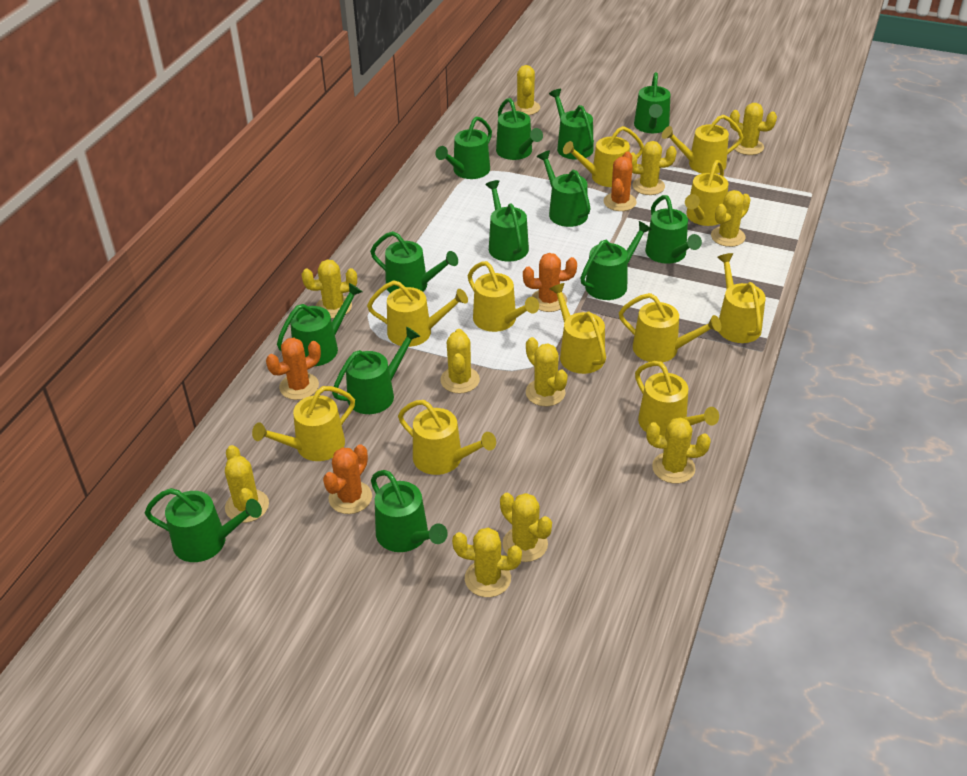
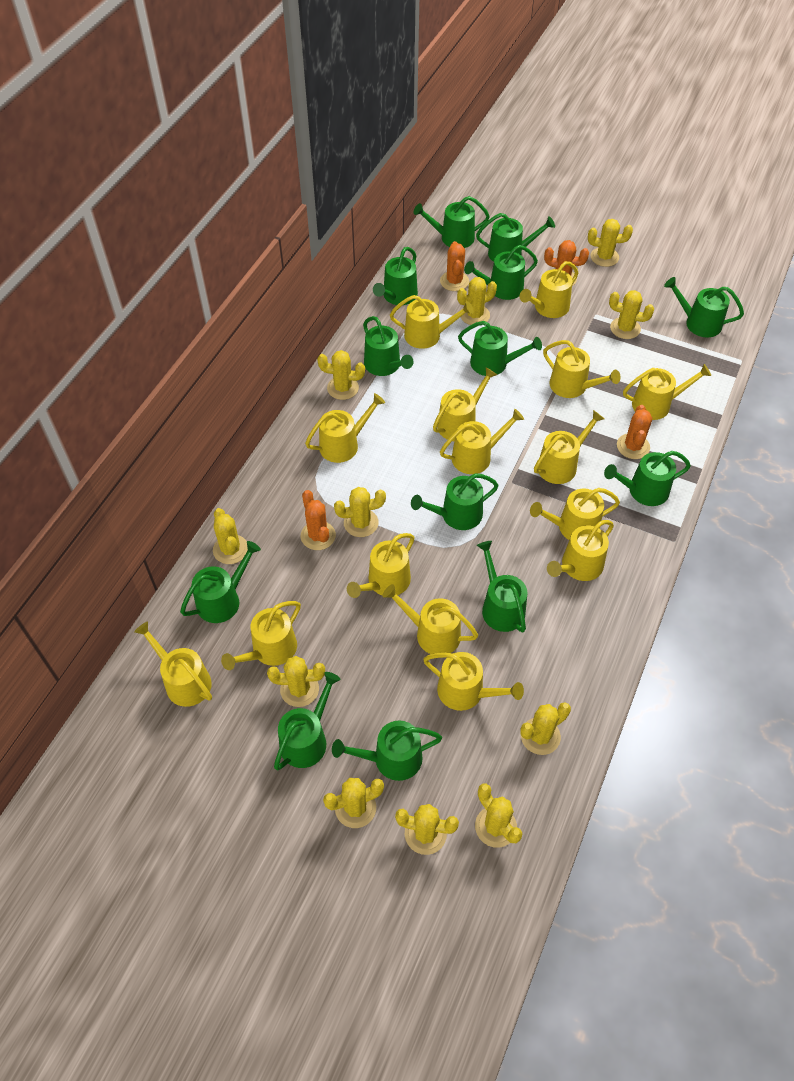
yellow watering can: [252,386,355,461] [367,280,468,347] [398,400,496,475] [468,261,539,332] [549,283,606,374] [563,126,644,187] [619,293,721,362] [635,361,719,436] [662,115,743,174] [685,160,728,226] [717,253,766,343] = 11 -> [134,621,212,707] [221,601,301,670] [305,393,385,463] [347,533,415,598] [382,584,478,654] [390,295,474,349] [423,652,524,711] [433,367,497,441] [440,409,524,474] [520,261,578,318] [530,488,620,540] [534,410,604,484] [543,340,621,398] [547,520,614,581] [623,364,711,420] = 15

